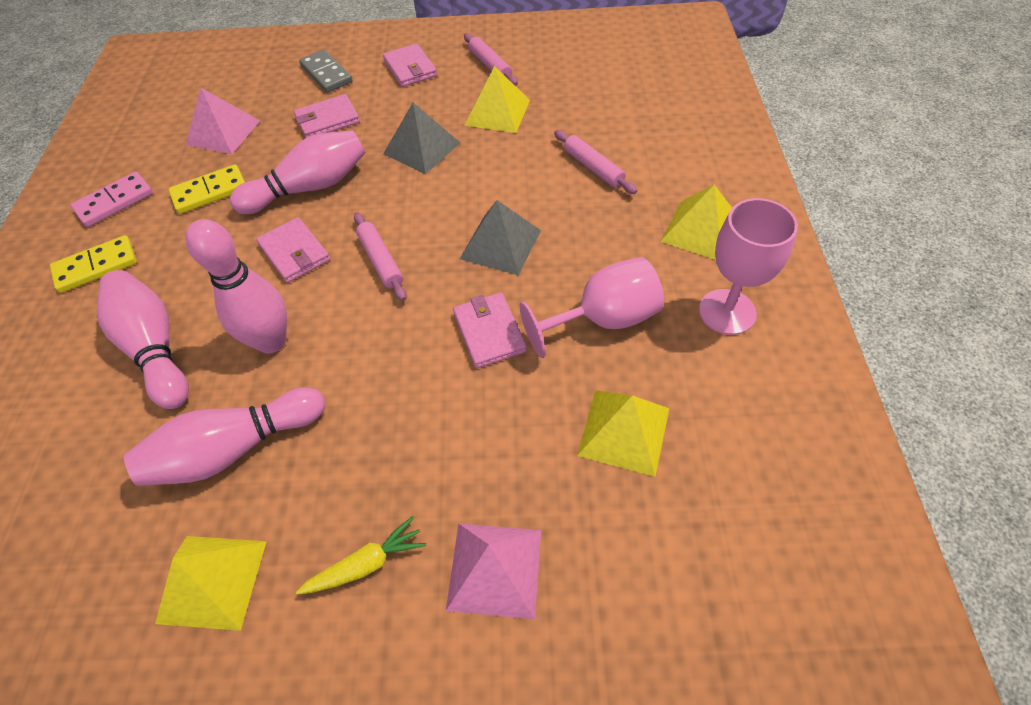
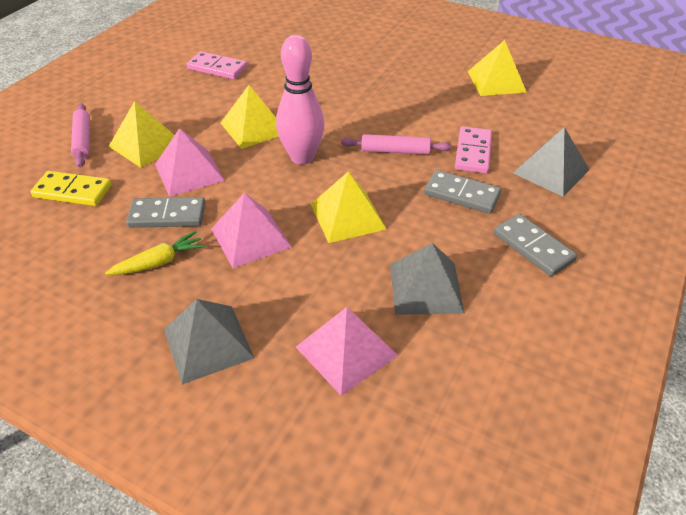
grey domino: [299,50,353,93] = 1 -> [126,197,205,228] [424,170,501,214] [494,214,577,276] = 3
grey pyramid: [383,103,460,174] [460,200,541,275] = 2 -> [164,299,254,385] [390,243,465,315] [513,127,589,197] = 3
pink bowling pin: [97,270,189,409] [124,387,325,486] [185,219,287,354] [230,130,365,214] = 4 -> [276,35,325,165] = 1
pink domino: [71,172,153,227] = 1 -> [186,51,247,79] [455,127,492,173] = 2
pink goblet: [519,257,664,358] [699,198,798,335] = 2 -> none = 0
pink pyramid: [186,88,260,154] [446,523,541,619] = 2 -> [155,128,225,197] [211,193,292,268] [296,307,398,396] = 3
pink rolling pin: [354,212,407,301] [464,33,518,86] [554,130,637,194] = 3 -> [71,104,90,168] [341,134,451,154] = 2
pink wallet: [256,217,330,283] [294,94,360,138] [383,43,437,87] [453,292,527,368] = 4 -> none = 0
yellow domino: [50,235,137,293] [168,165,245,214] = 2 -> [30,171,112,206] = 1

